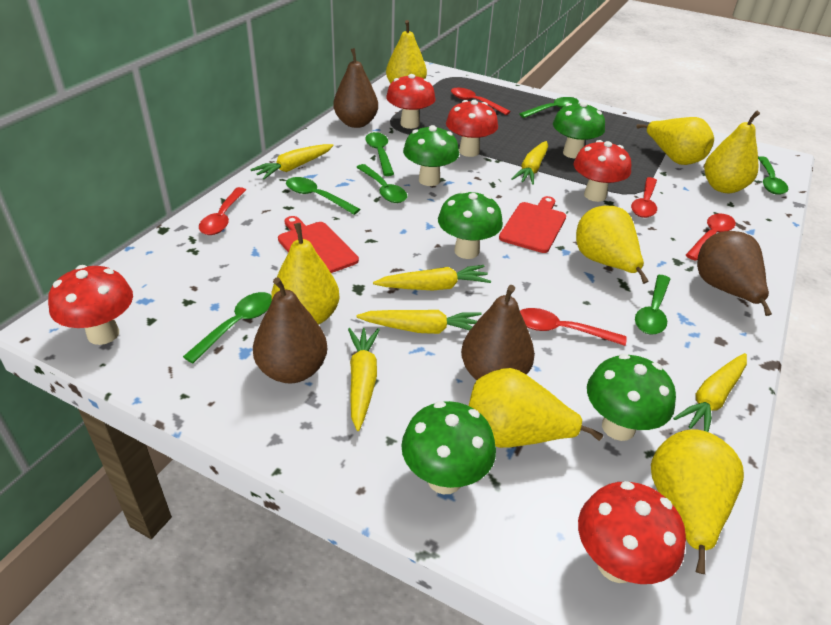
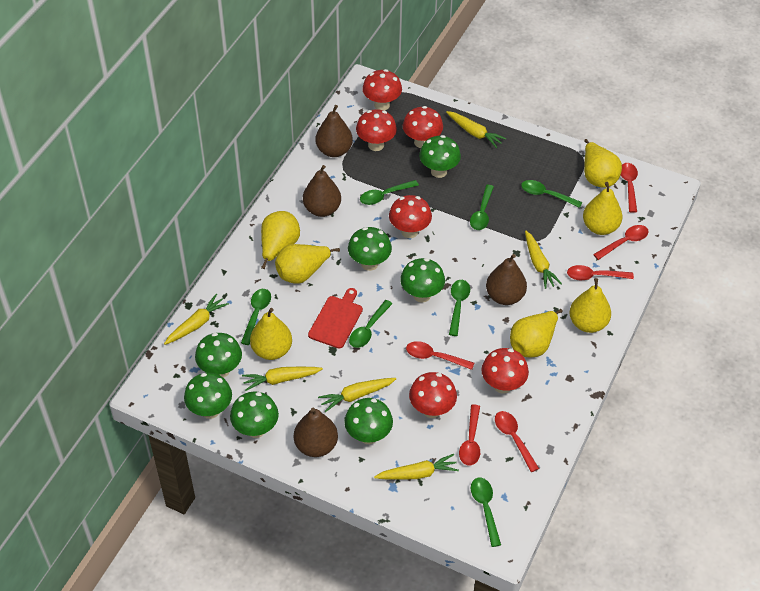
green mushroom: [401,401,496,494] [403,125,459,186] [438,190,503,259] [553,102,605,159] [587,354,676,441] = 5 -> [184,373,232,419] [195,333,242,378] [230,391,279,438] [344,398,393,444] [348,227,392,271] [400,258,445,303] [419,135,461,178] = 7
red cutting board: [278,216,359,273] [499,196,566,253] = 2 -> [308,288,363,349] = 1
red mushroom: [48,265,133,345] [386,74,436,129] [446,100,498,157] [574,140,631,202] [578,481,686,584] = 5 -> [356,109,397,151] [362,69,402,111] [389,195,432,238] [403,106,443,148] [409,372,457,418] [481,348,529,394] = 6
red spoon: [199,187,246,235] [451,88,511,115] [520,308,627,346] [631,177,657,218] [686,213,736,261] = 5 -> [406,341,474,370] [459,405,480,466] [495,411,539,472] [567,265,634,280] [593,225,648,260] [621,163,638,213] = 6

